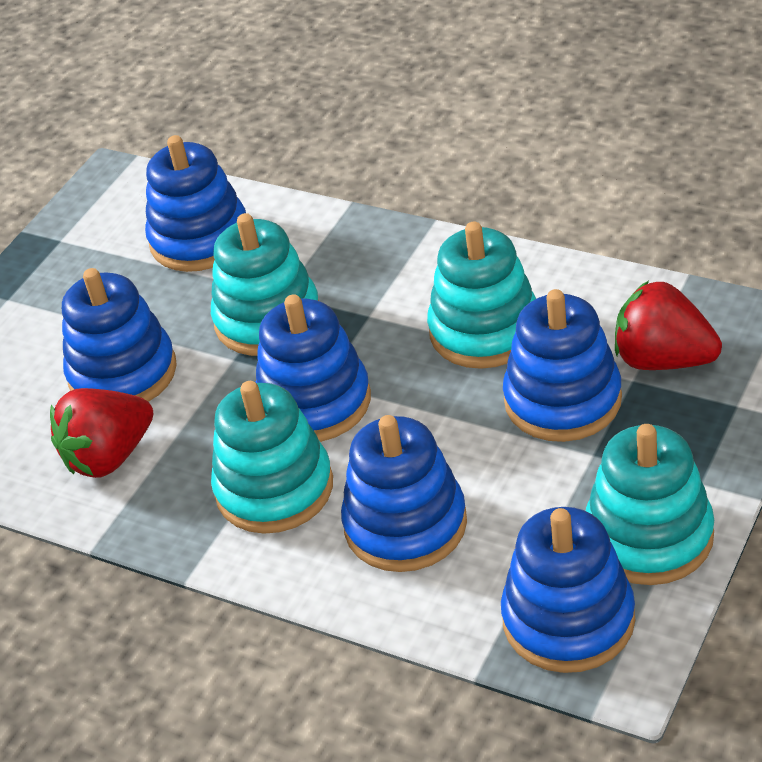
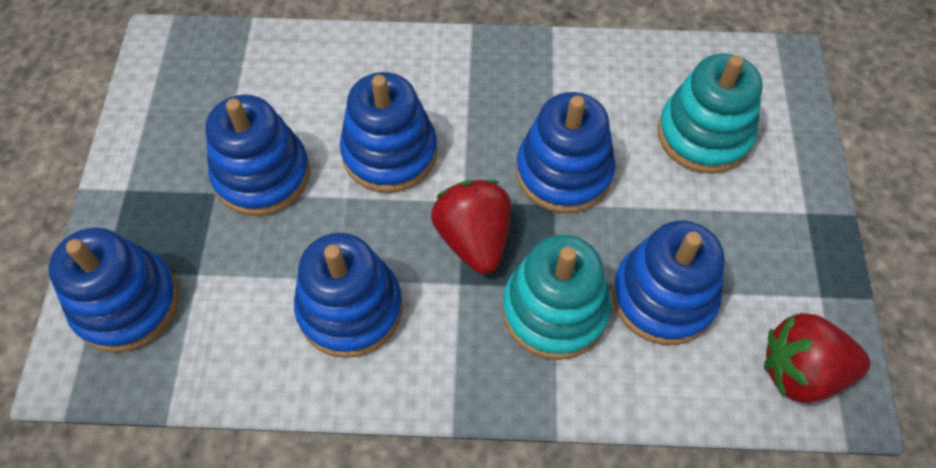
turquoise stacking toy: [211,213,319,356] [211,381,333,534] [427,222,536,369] [586,424,714,585] = 4 -> [502,235,611,360] [658,53,763,174] = 2

